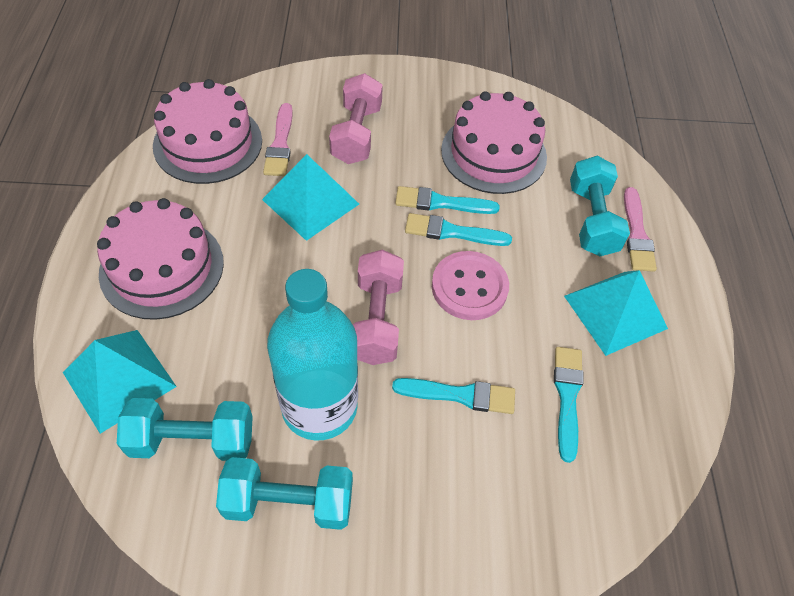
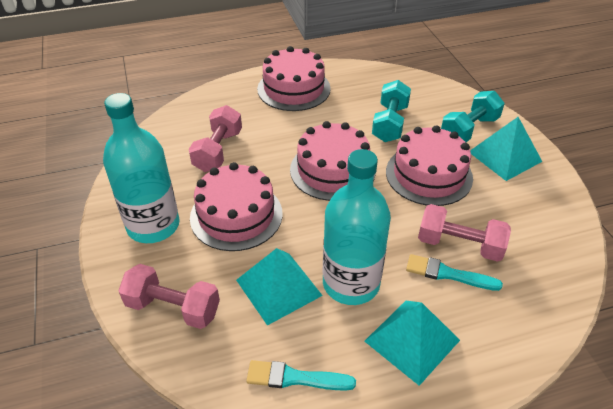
pink brush: [263,103,293,176] [624,187,657,272] = 2 -> none = 0
pink button: [432,251,509,320] = 1 -> none = 0
pink cake: [97,198,224,320] [153,79,262,184] [441,91,547,194] = 3 -> [190,162,283,251] [257,46,331,111] [290,121,376,201] [386,125,473,206] = 4
pink dumbbell: [329,73,383,164] [353,250,404,365] = 2 -> [118,264,220,329] [189,105,242,172] [418,204,511,262] = 3
turquoise bottle: [267,269,358,441] = 1 -> [103,93,180,243] [323,149,391,305] = 2
turquoise brush: [392,378,515,414] [395,186,500,214] [405,213,512,246] [554,347,584,463] = 4 -> [246,360,356,391] [406,254,503,291] = 2
turquoise dumbbell: [117,398,253,461] [216,457,353,530] [570,156,630,256] = 3 -> [372,80,411,142] [441,91,505,142] = 2

